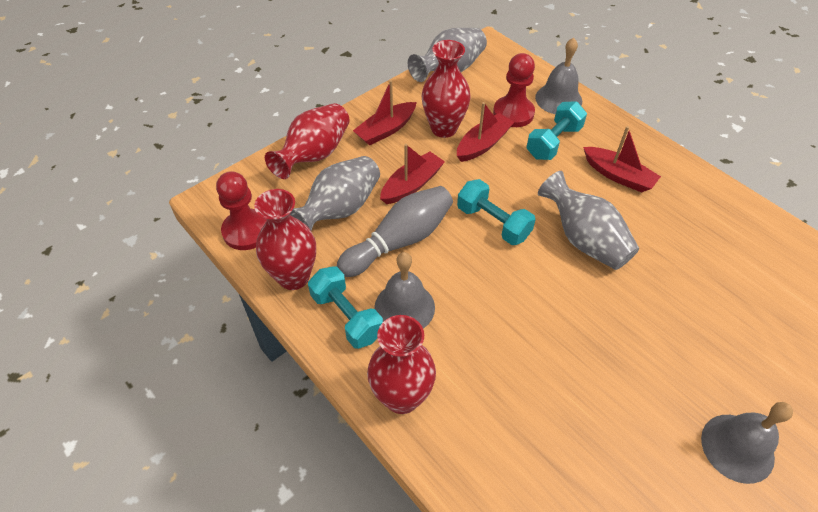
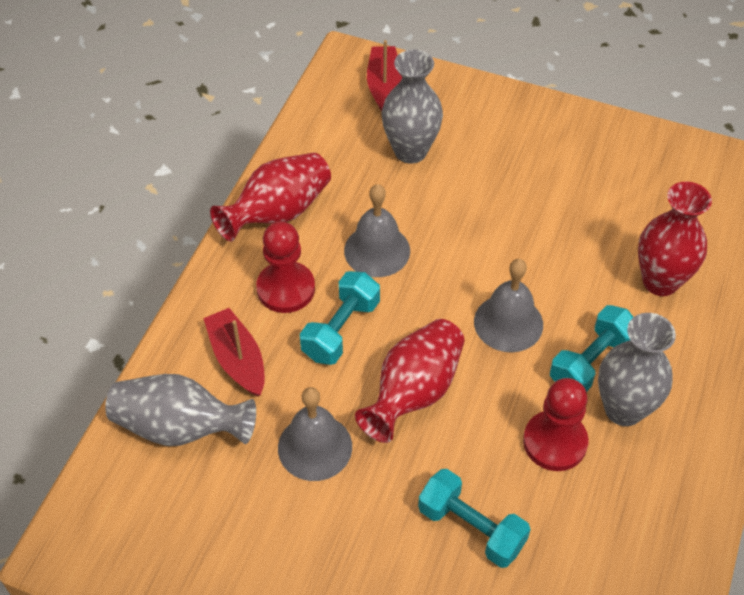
grey bowling pin: [337,186,453,277] = 1 -> none = 0
red boat: [353,80,417,146] [380,144,445,204] [457,102,514,162] [583,126,661,192] = 4 -> [203,308,265,397] [367,40,402,112] = 2
red vase: [254,189,316,290] [265,103,350,179] [367,315,436,414] [422,40,471,138] = 4 -> [210,153,331,242] [355,319,465,443] [638,181,712,296] = 3

